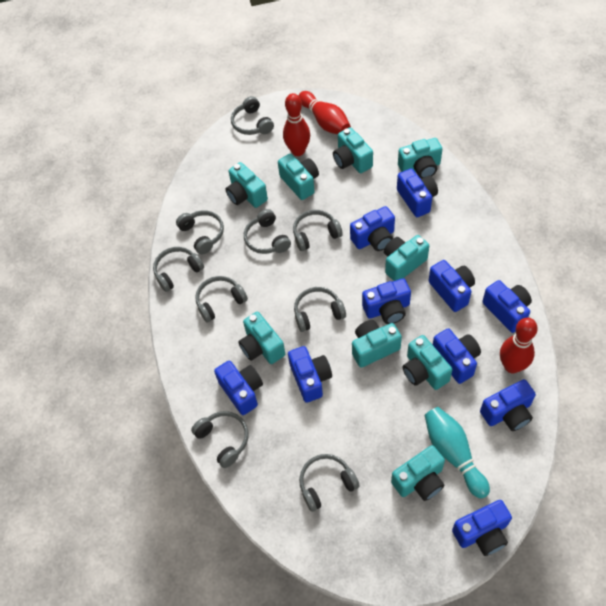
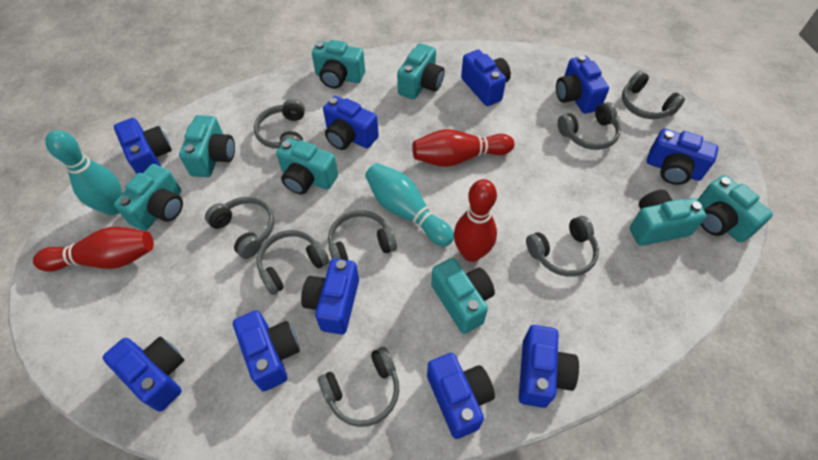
grey headphones: [153,247,204,292] [176,210,224,255] [191,411,249,468] [195,276,248,322] [231,96,274,135] [244,209,291,254] [293,210,343,251] [294,287,346,332] [299,454,360,512] = 9 -> [205,197,274,259] [254,99,305,149] [256,230,329,295] [318,347,399,427] [328,210,397,260] [526,216,599,277] [558,102,621,150] [622,71,685,119] = 8
turquoise bowling pin: [424,407,490,498] = 1 -> [45,130,122,215] [365,163,454,246] = 2
turquoise camera: [225,162,268,208] [238,312,285,364] [278,154,319,200] [333,127,373,173] [352,320,402,368] [384,235,429,281] [391,445,445,501] [398,138,442,179] [402,335,452,390] = 9 -> [114,164,183,231] [179,115,235,177] [276,138,338,195] [312,40,365,89] [397,43,445,100] [431,258,495,334] [630,190,707,246] [698,175,773,242] = 8

